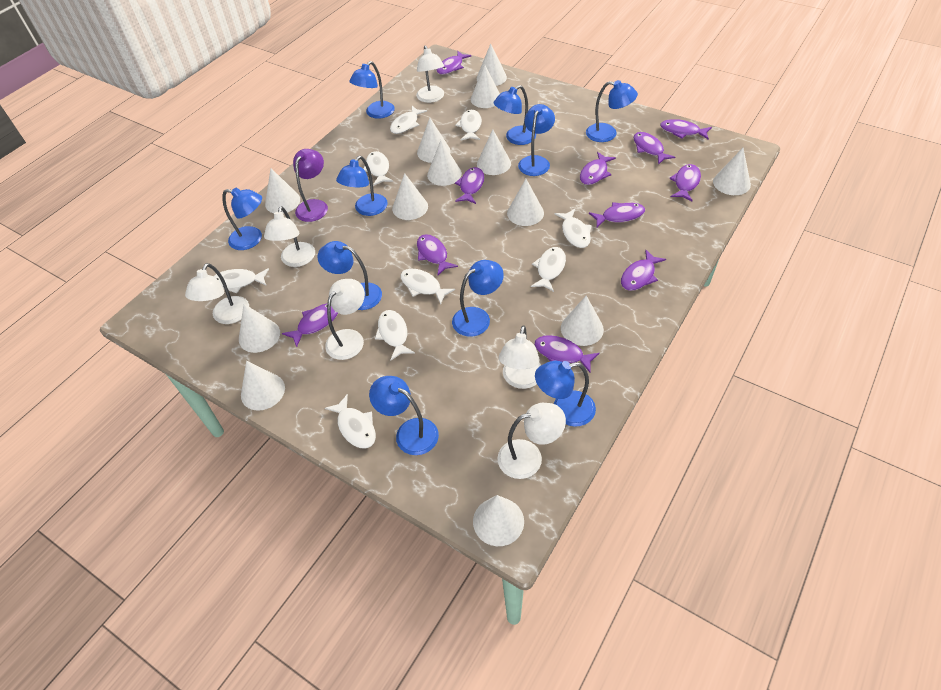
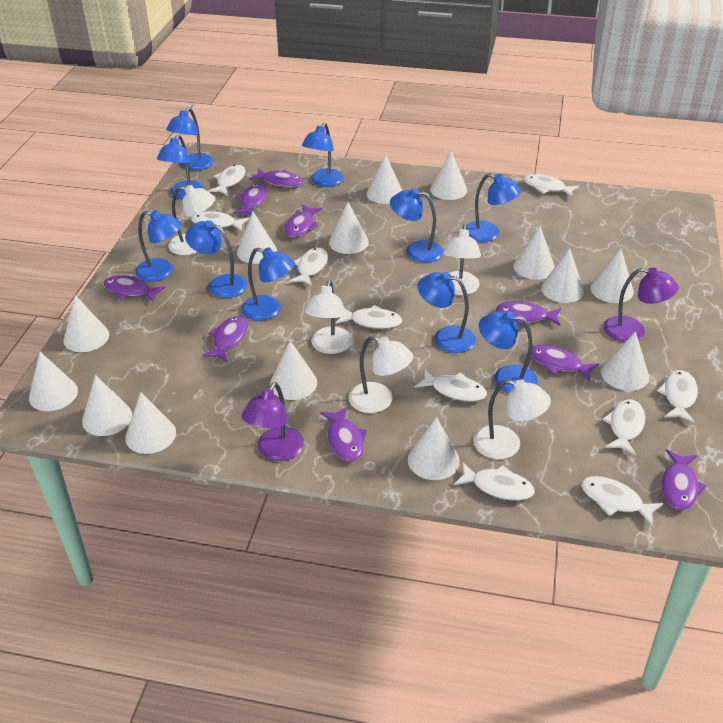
purple fish: [282,303,338,347] [417,234,458,275] [436,51,472,75] [455,167,484,204] [534,335,600,372] [580,152,616,185] [589,202,645,227] [621,250,666,291] [633,132,675,165] [660,119,712,140] [669,164,701,201] = 11 -> [104,275,166,302] [202,316,248,362] [233,184,267,215] [249,168,303,187] [284,204,322,237] [320,407,367,461] [496,301,561,326] [531,345,599,381] [662,449,707,510] = 9
purple lamp: [293,149,328,222] = 1 -> [241,382,304,461] [603,267,678,342] = 2
white cone: [239,304,280,353] [241,361,285,410] [265,168,300,214] [392,173,428,220] [417,118,451,163] [427,140,462,186] [471,65,500,108] [473,495,524,546] [477,43,507,86] [477,129,511,175] [507,179,544,226] [561,296,604,346] [713,148,751,195] = 13 -> [29,352,78,411] [63,295,109,352] [82,375,132,436] [125,392,176,454] [237,212,277,264] [270,341,317,400] [329,202,369,254] [367,154,403,204] [408,417,460,480] [430,151,467,200] [514,226,555,280] [541,248,584,303] [590,248,634,303] [601,331,649,391] = 14
white fish: [213,268,269,294] [325,394,376,449] [363,151,393,186] [375,310,415,360] [390,106,427,134] [400,269,455,305] [455,110,482,140] [531,247,566,292] [554,209,592,248] = 9 -> [191,211,249,231] [208,165,246,195] [289,247,328,286] [336,305,402,329] [415,369,487,402] [454,462,535,501] [524,174,579,197] [581,476,663,526] [602,399,645,456] [657,370,698,423] = 10
white lamp: [185,263,249,324] [264,206,315,267] [325,279,365,360] [416,45,444,103] [498,403,566,479] [499,325,541,389] = 6 -> [168,185,215,255] [305,280,352,354] [348,335,413,413] [443,224,481,295] [474,379,551,459] = 5

